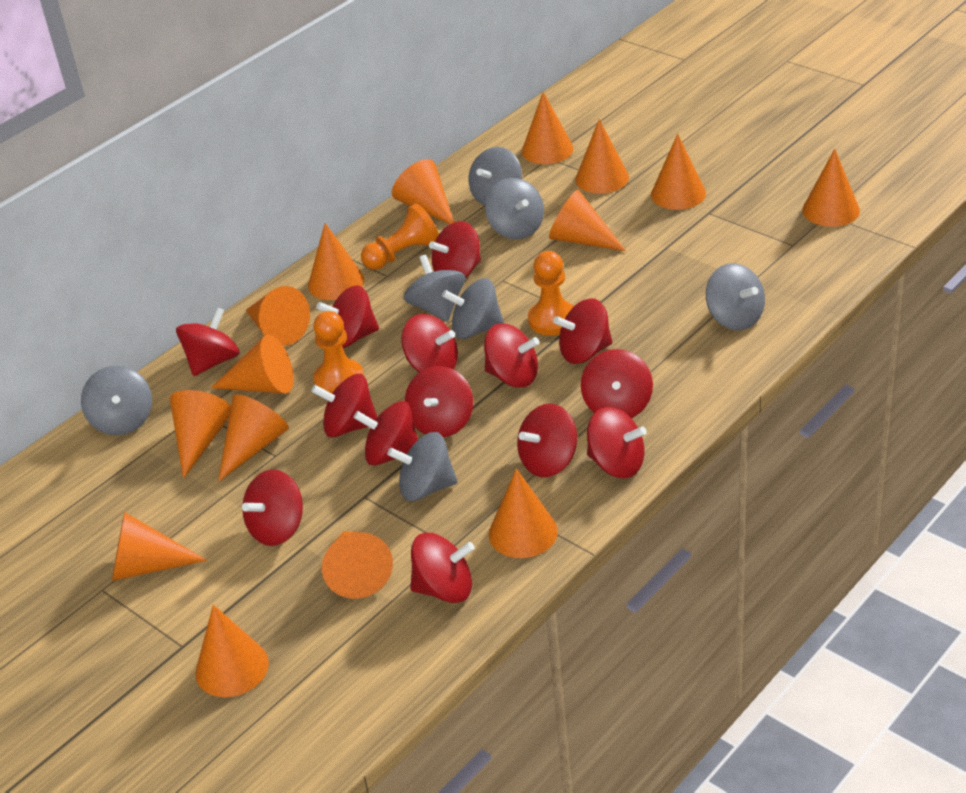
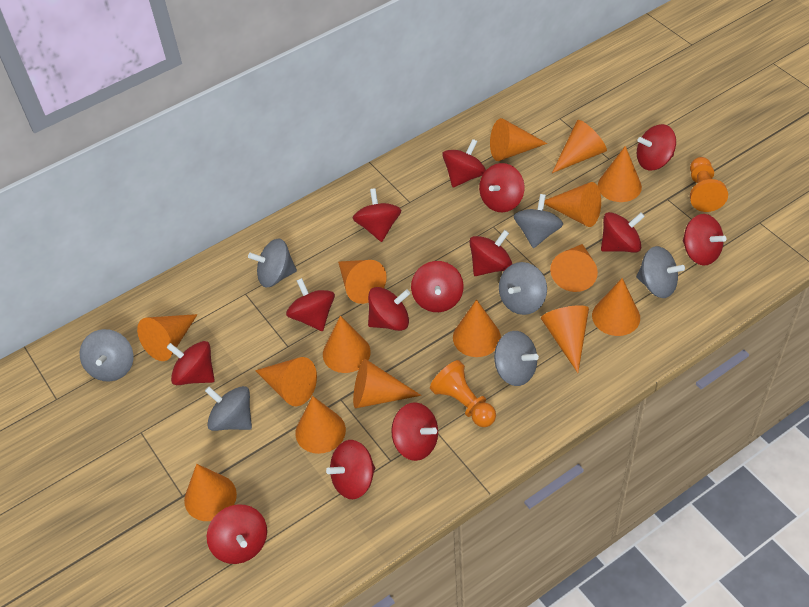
orange pawn: [313,311,364,393] [361,204,439,270] [528,251,574,335] = 3 -> [430,360,496,427] [690,157,728,212] = 2

